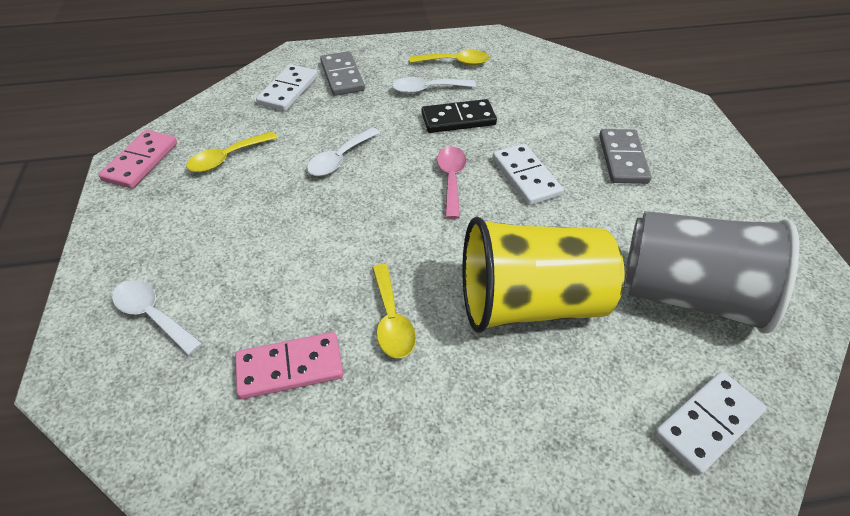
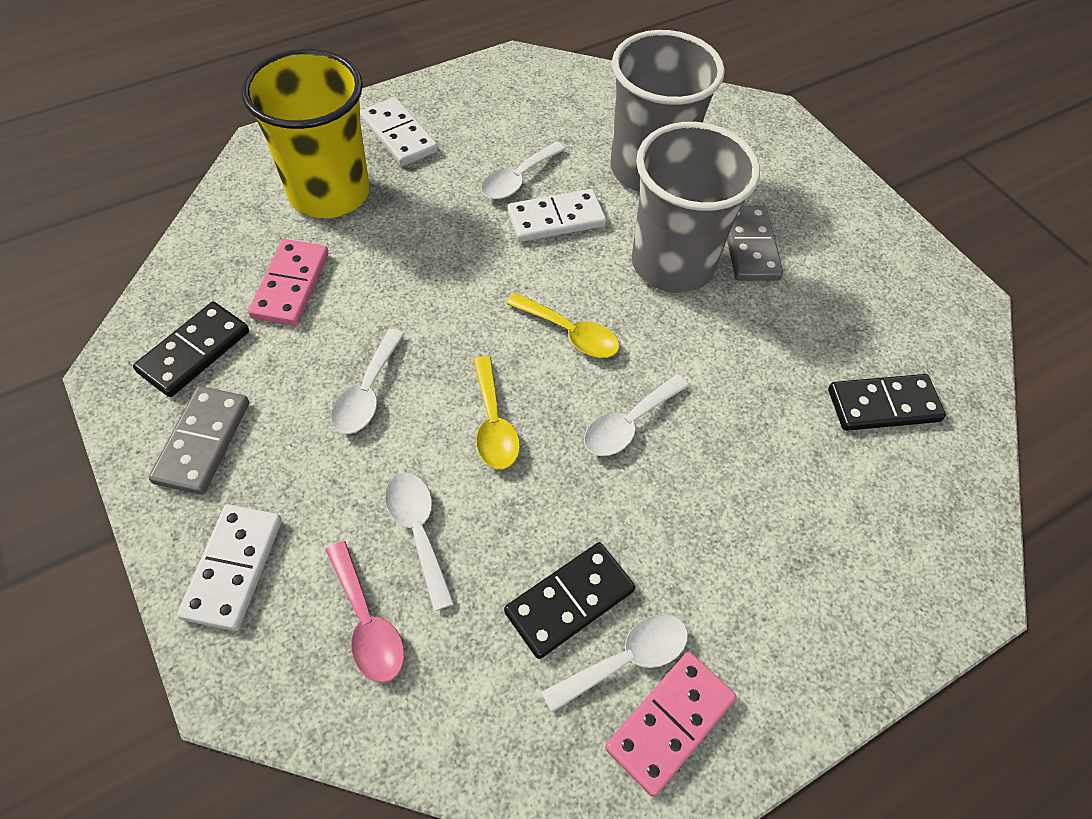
black domino: [421,99,497,133] = 1 -> [133,302,249,397] [504,542,635,659] [828,374,946,431] = 3
grey cup: [624,211,799,334] = 1 -> [610,30,725,192] [632,122,760,293] = 2
white spoon: [112,280,203,355] [307,127,380,176] [392,77,476,94] = 3 -> [331,329,404,434] [385,473,455,611] [481,141,566,200] [541,614,688,713] [584,374,689,456] = 5
yellow spoon: [186,131,277,172] [372,264,416,358] [410,50,490,65] = 3 -> [473,356,520,469] [506,293,620,358] = 2

